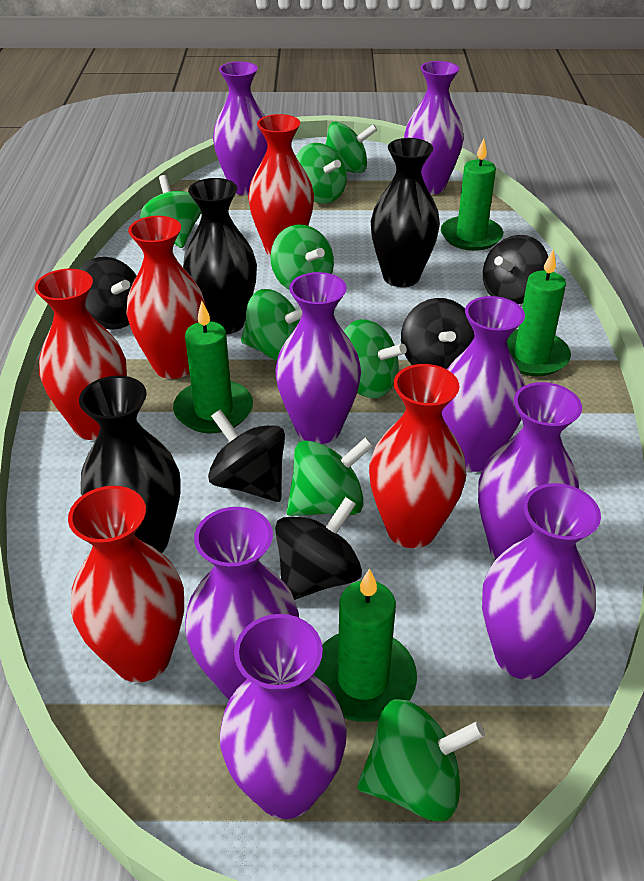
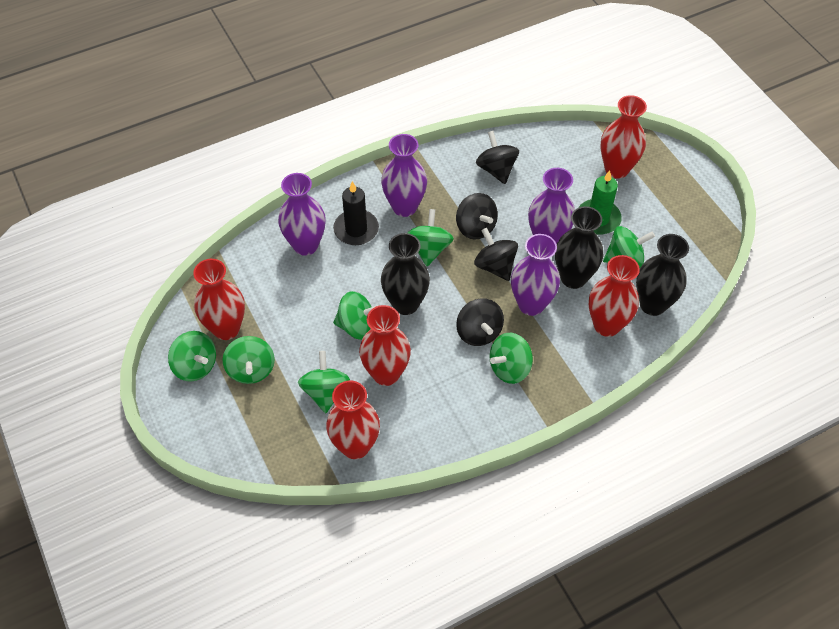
black candle: none = 0 -> [333,181,379,245] = 1
black spinning top: [79,257,137,330] [208,409,285,502] [275,497,362,600] [401,298,474,369] [483,235,548,304] = 5 -> [456,193,498,240] [456,298,504,346] [474,228,518,281] [476,131,519,184] = 4
green candle: [173,301,253,433] [313,568,417,722] [441,139,503,251] [507,249,571,376] = 4 -> [578,170,622,235] = 1
green spinning top: [140,175,201,248] [241,289,302,361] [270,225,334,290] [286,437,373,516] [296,143,347,204] [325,122,377,173] [344,319,407,398] [357,699,485,821] = 8 -> [168,331,216,382] [223,336,275,384] [298,351,350,413] [333,291,380,340] [407,209,454,266] [489,333,533,384] [603,226,655,268] = 7
purple vase: [185,507,299,699] [213,61,268,195] [220,614,347,819] [276,272,361,444] [404,61,464,195] [442,296,525,472] [478,382,582,559] [482,483,601,680] = 8 -> [278,173,326,256] [381,134,427,217] [511,234,560,316] [528,168,575,244] = 4

